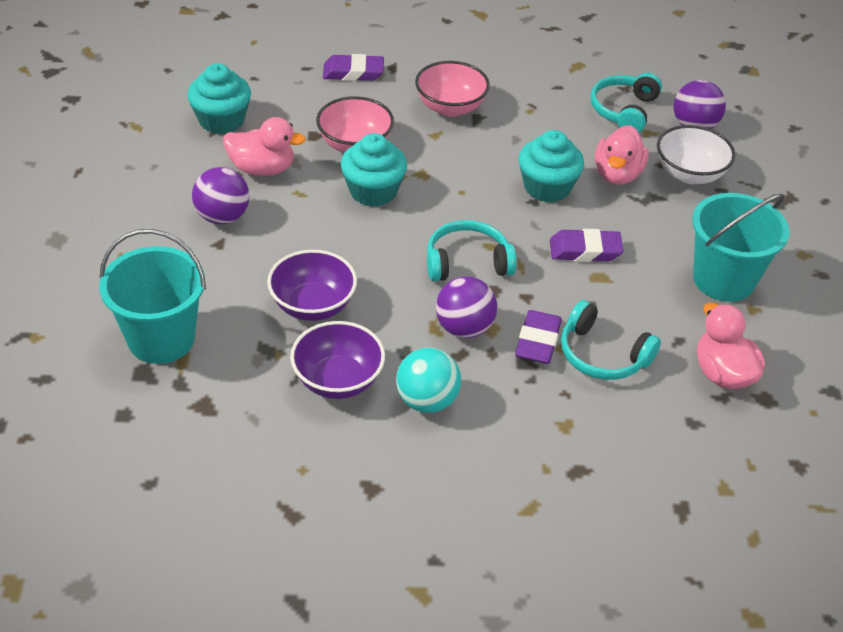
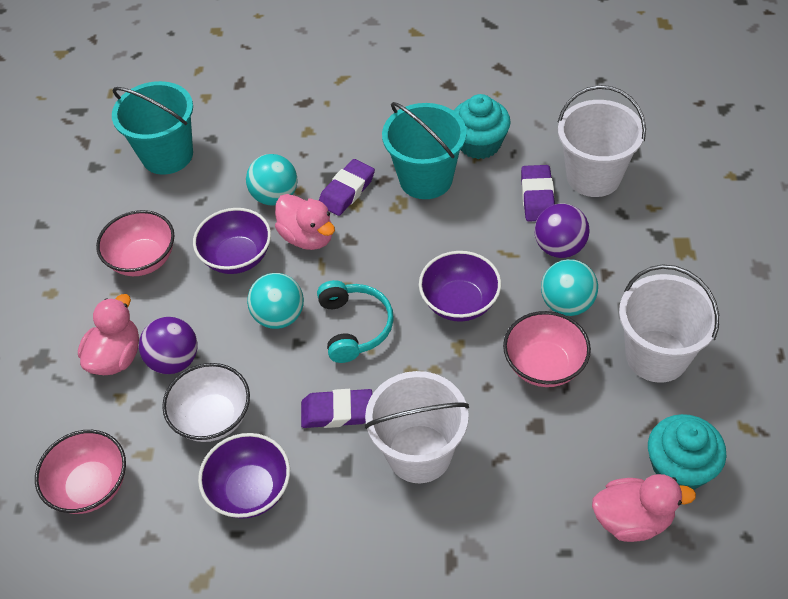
pink bowl: [316,96,394,153] [415,61,490,117] = 2 -> [35,430,126,514] [96,210,175,276] [503,311,591,387] = 3
purple ball: [192,167,250,224] [436,277,497,338] [674,80,726,129] = 3 -> [139,317,198,374] [534,204,590,258] = 2
purple bowl: [267,250,357,321] [290,321,385,399] = 2 -> [193,208,271,274] [198,433,290,519] [419,251,501,322] = 3
turquoise ball: [396,348,461,413] = 1 -> [246,154,298,206] [247,273,304,329] [541,259,598,316] = 3
turquoise cupcake: [187,63,251,134] [341,133,407,207] [519,130,584,203] = 3 -> [454,94,511,159] [648,414,726,490] = 2
turquoise headphones: [427,220,517,281] [561,300,661,380] [591,73,662,133] = 3 -> [317,280,394,363] = 1
white bucket: none = 0 -> [364,371,469,483] [558,85,646,197] [619,265,719,383] = 3

